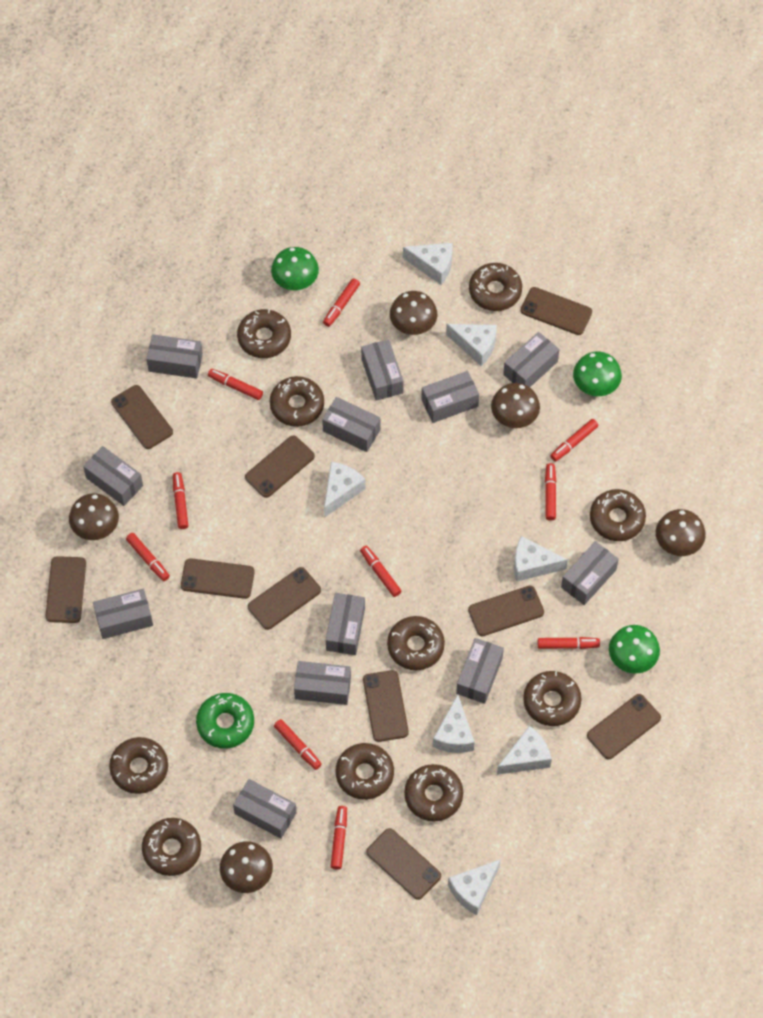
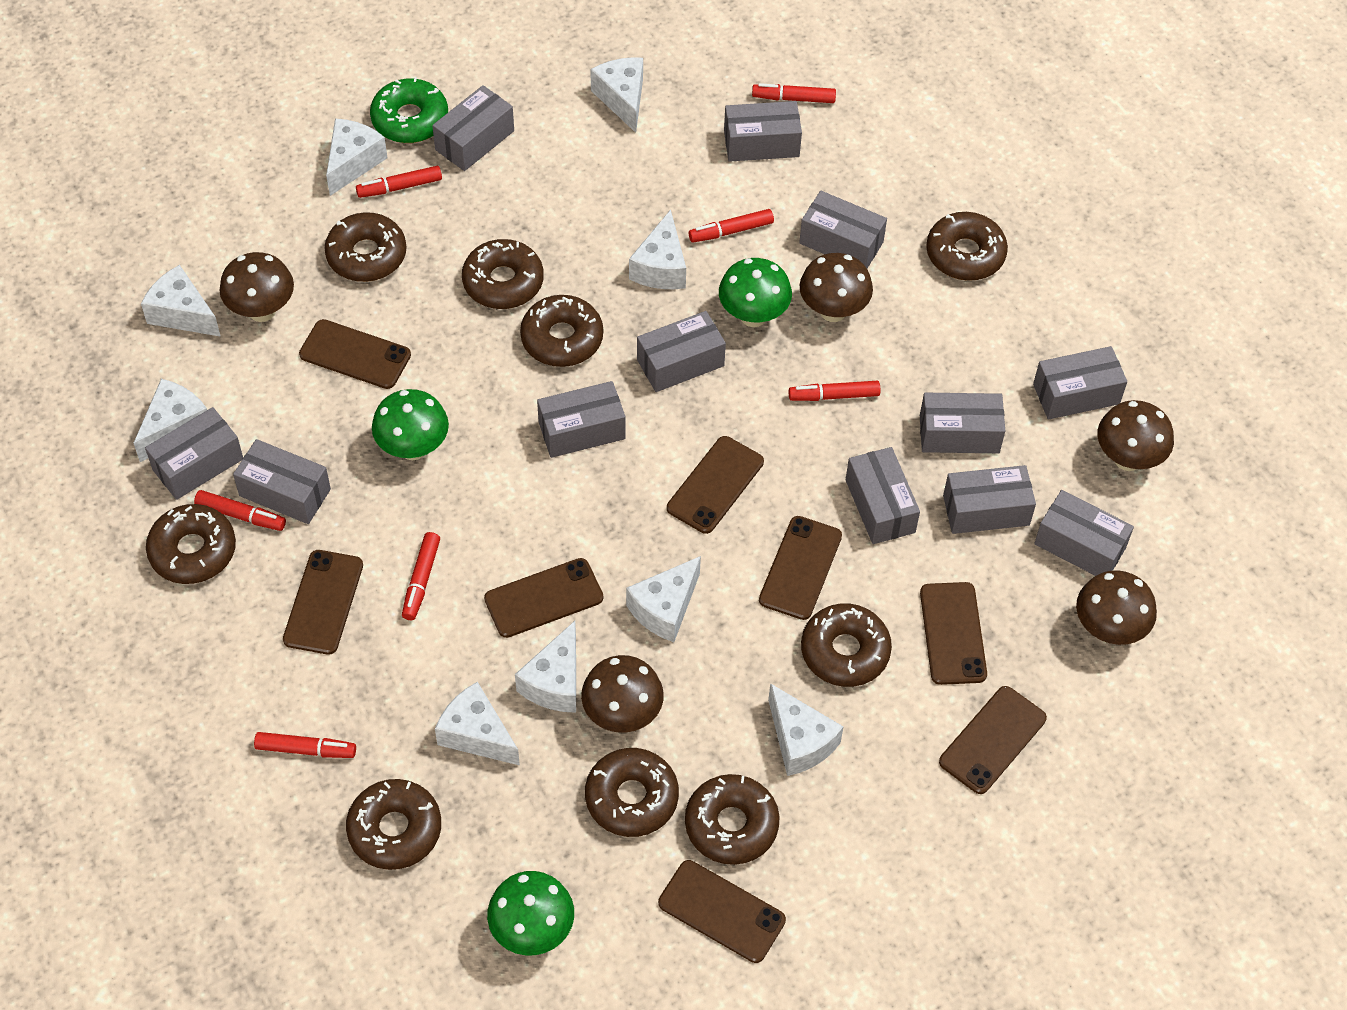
brown donut: [109,737,168,794] [142,818,201,876] [237,309,291,358] [270,376,324,427] [335,743,394,800] [387,616,445,670] [404,764,463,821] [469,263,522,311] [523,671,582,726] [590,489,646,541] = 10 -> [146,504,236,584] [325,212,407,282] [346,779,441,870] [462,239,543,309] [520,295,603,367] [585,748,679,837] [685,774,780,865] [801,604,892,687] [926,212,1008,281] = 9
brown phone: [46,556,86,623] [111,385,173,449] [181,558,255,599] [245,435,315,498] [248,567,321,630] [363,670,409,742] [366,828,441,900] [468,586,544,636] [521,287,592,335] [587,694,661,759] = 10 -> [283,550,363,655] [299,319,411,389] [484,558,603,638] [658,860,786,963] [667,436,764,534] [759,516,842,620] [920,582,987,685] [939,686,1047,794] = 8
red marker: [126,533,170,581] [173,472,188,529] [208,369,263,400] [274,719,322,770] [323,278,360,327] [331,806,347,870] [360,546,402,597] [538,637,600,649] [545,463,556,521] [550,419,598,461] = 10 -> [194,490,286,531] [254,732,356,758] [356,166,442,198] [402,532,440,620] [689,209,774,243] [752,83,836,103] [789,381,880,401] = 7
white cheese: [324,462,365,517] [403,243,452,285] [433,695,475,753] [446,324,497,366] [448,859,501,915] [497,725,552,775] [514,536,568,582] = 7 -> [134,379,207,462] [141,265,221,337] [326,118,387,196] [435,682,520,766] [515,621,576,713] [590,57,643,133] [626,556,701,642] [629,210,686,289] [768,683,843,776] = 9

